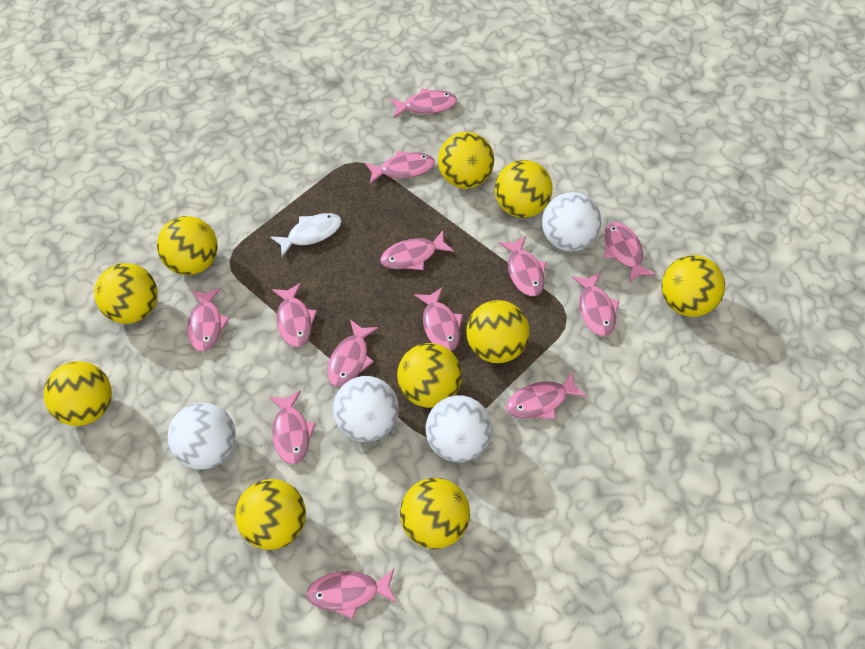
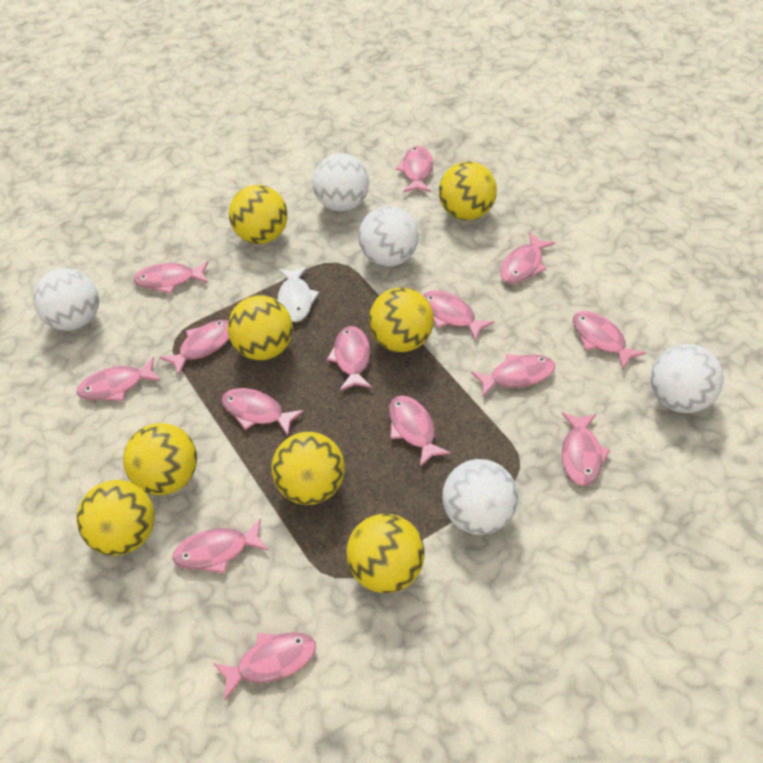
pink fish: [187,288,229,352] [269,391,316,464] [272,283,317,347] [307,569,397,619] [327,320,378,387] [365,151,435,184] [380,231,454,270] [390,88,457,118] [414,287,463,351] [499,236,547,296] [506,371,587,419] [572,272,619,336] [604,222,656,283] = 13 -> [77,357,161,401] [133,261,208,294] [160,320,229,375] [172,519,269,574] [213,632,316,700] [221,388,304,436] [327,326,372,391] [389,396,451,467] [396,146,433,192] [423,290,495,341] [471,354,555,397] [501,232,555,284] [562,412,610,486] [573,311,646,369] = 14
white ball: [168,403,236,470] [333,376,399,442] [425,395,492,462] [542,192,601,251] = 4 -> [33,268,99,331] [312,154,369,212] [358,206,419,267] [442,459,518,535] [651,344,724,413] = 5
yellow ball: [44,361,112,426] [94,263,158,324] [157,216,217,275] [235,479,306,550] [397,343,462,408] [400,478,470,549] [438,132,494,189] [466,300,530,363] [495,160,552,218] [662,255,725,317] = 10 -> [77,480,155,556] [123,423,197,495] [228,295,293,360] [229,185,288,244] [272,432,345,505] [346,514,425,593] [369,287,434,352] [439,161,497,220] = 8

